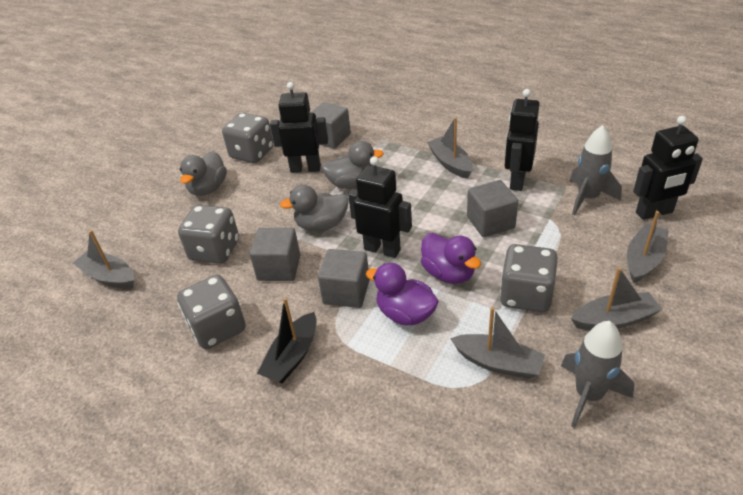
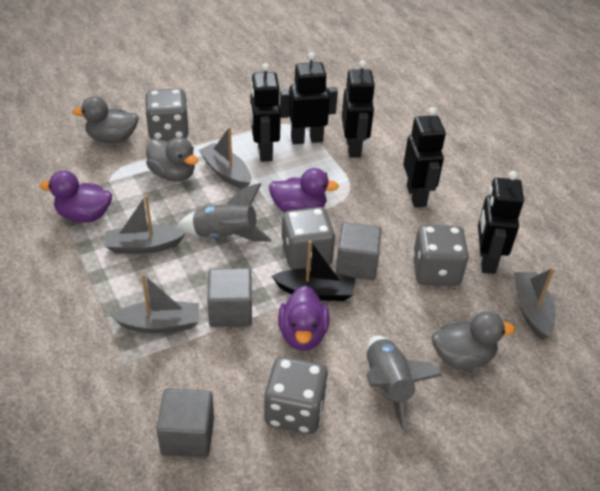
black robot: [270,82,328,173] [348,156,412,258] [505,89,539,191] [633,116,703,220] = 4 -> [250,63,281,162] [280,52,338,144] [342,60,375,158] [403,107,446,207] [478,171,524,274] = 5
grey boat: [73,230,134,289] [427,117,473,179] [450,307,545,379] [571,267,662,330] [627,211,669,283] = 5 -> [105,195,186,254] [111,274,199,333] [199,127,251,189] [514,268,556,340] = 4
grey cube: [250,228,300,281] [311,102,351,149] [318,249,370,308] [467,180,518,237] = 4 -> [156,389,214,458] [207,268,252,327] [336,222,382,280] = 3
purple duck: [366,263,439,325] [421,233,481,284] = 2 -> [40,170,112,223] [269,168,339,212] [278,286,330,351] = 3

